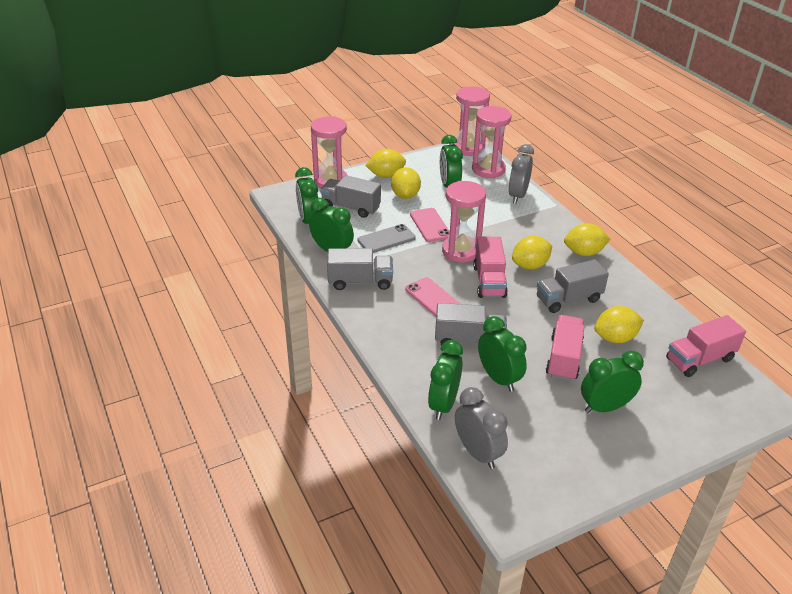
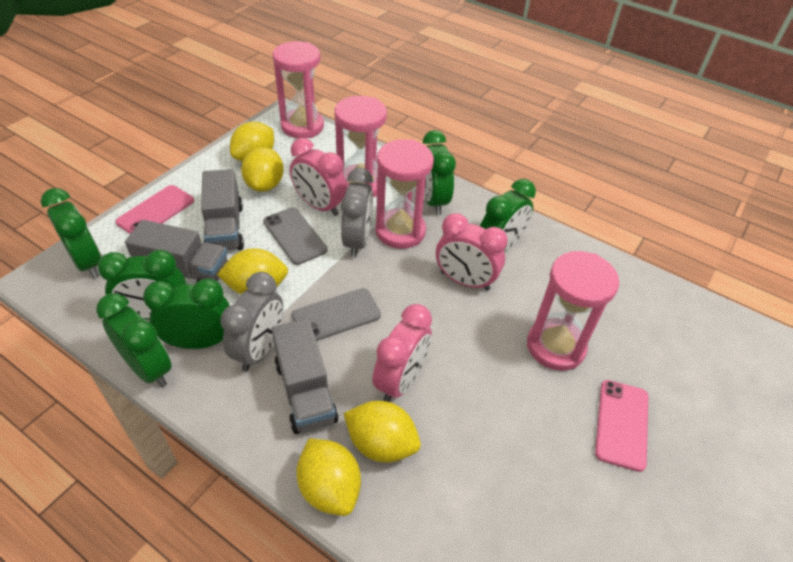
grey phone: [357,224,416,253] = 1 -> [263,207,327,265] [292,288,381,341] = 2
grey truck: [320,175,381,218] [327,248,393,290] [435,303,507,346] [537,259,609,313] = 4 -> [125,220,228,282] [201,169,244,250] [271,318,338,434] = 3
pink clock: none = 0 -> [290,138,347,216] [372,304,432,402] [436,213,508,291] = 3
pink truck: [473,237,508,298] [546,315,584,381] [666,315,746,377] = 3 -> none = 0

